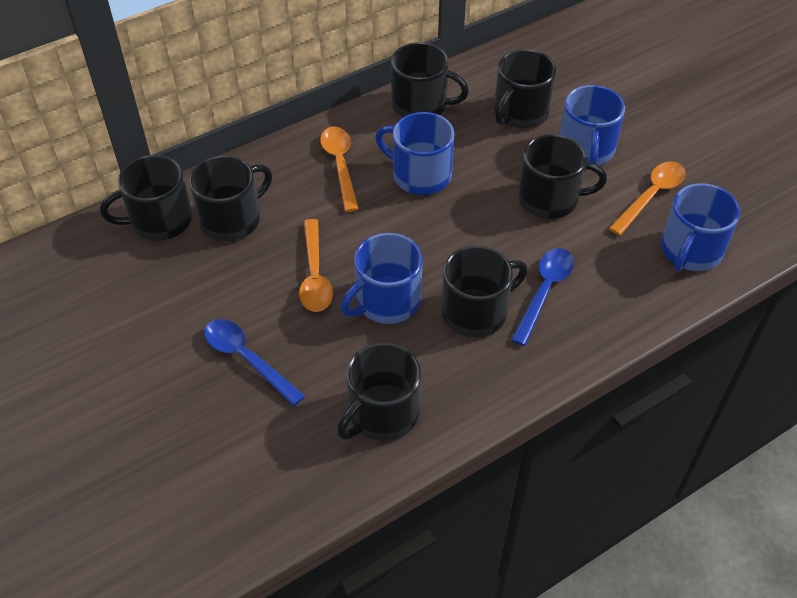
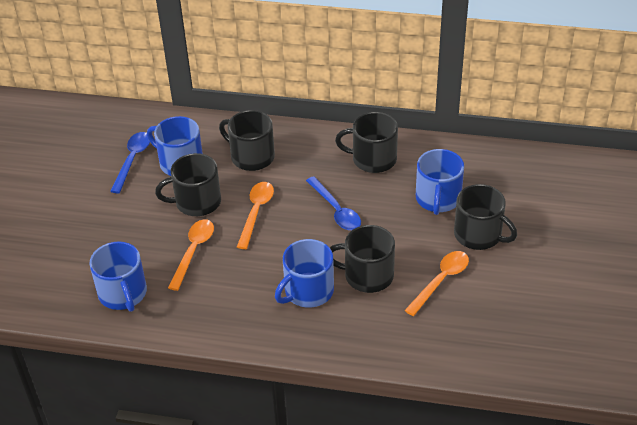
black mug: [100,155,192,241] [189,155,272,241] [337,343,421,441] [391,42,469,117] [441,246,528,337] [494,49,556,128] [518,134,607,219] = 7 -> [155,153,221,216] [219,110,275,171] [330,225,395,293] [335,112,398,173] [454,184,517,250] = 5

